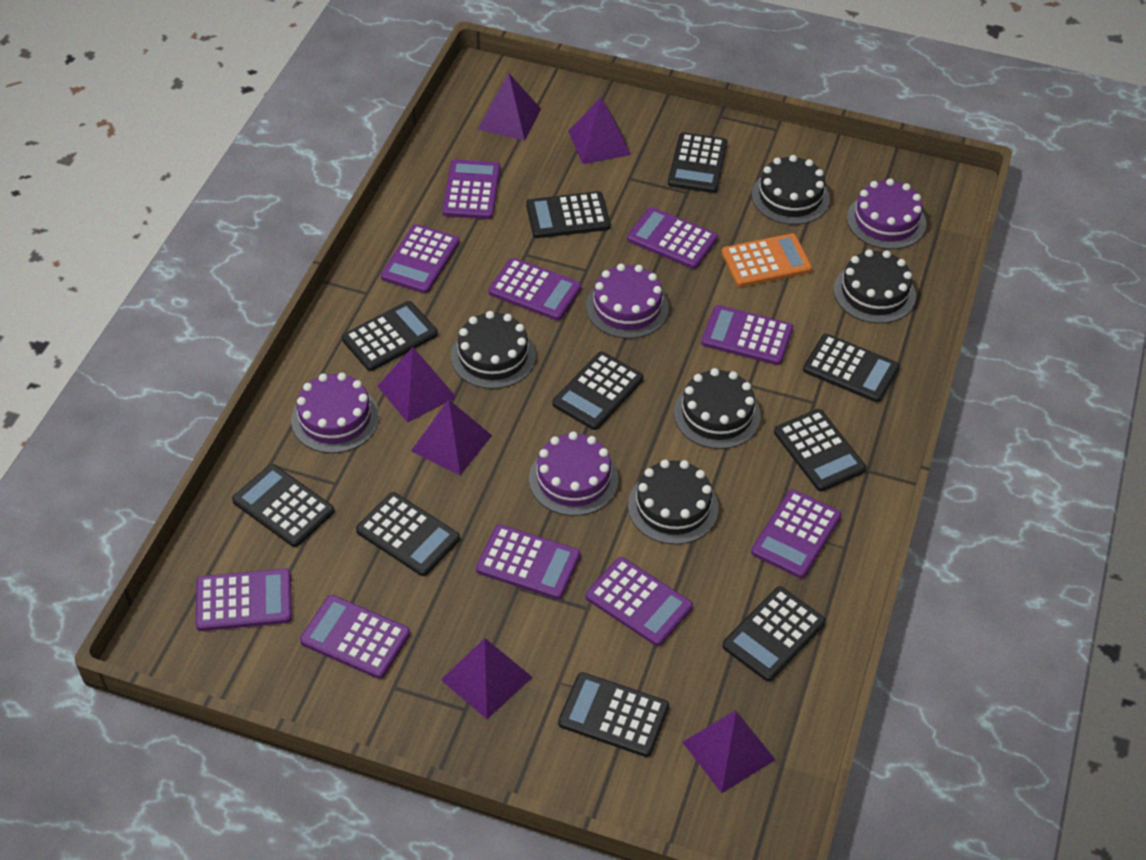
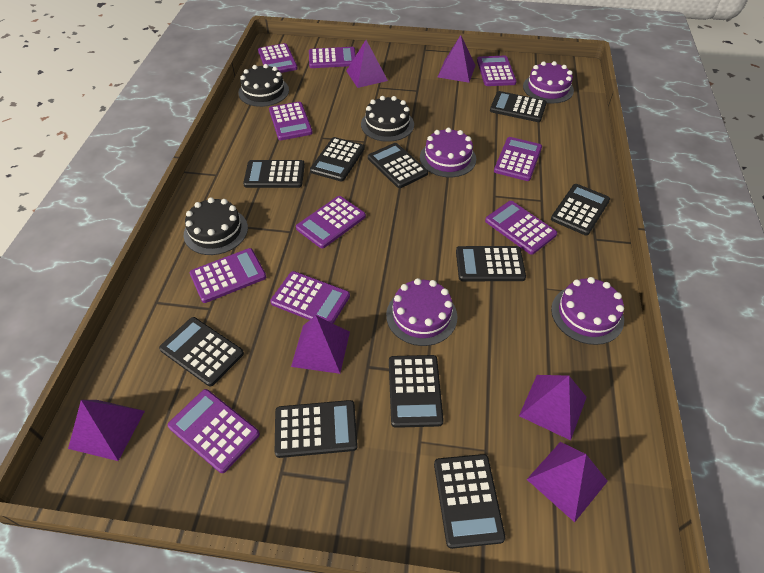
black cake: [451,311,536,389] [628,460,719,544] [674,368,761,449] [752,155,830,225] [834,249,916,323] = 5 -> [184,197,248,255] [238,64,289,107] [361,96,414,142] = 3
orange calculator: [722,233,812,287] = 1 -> none = 0

